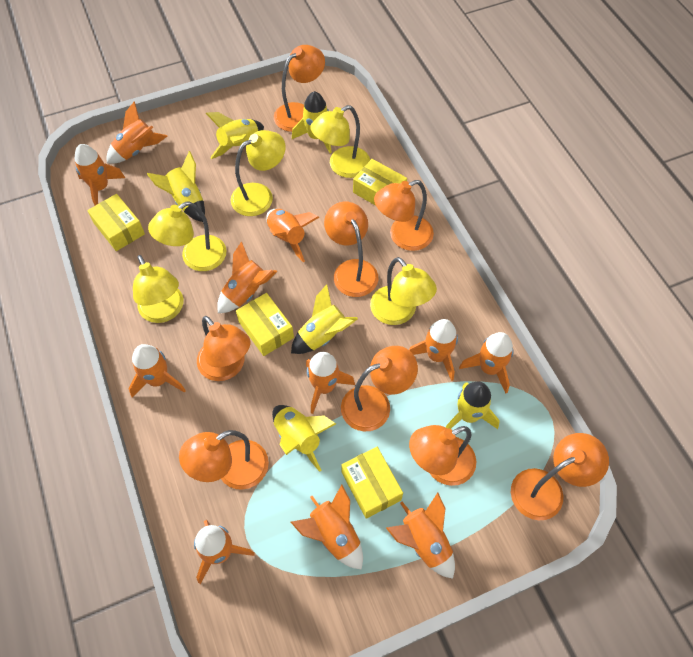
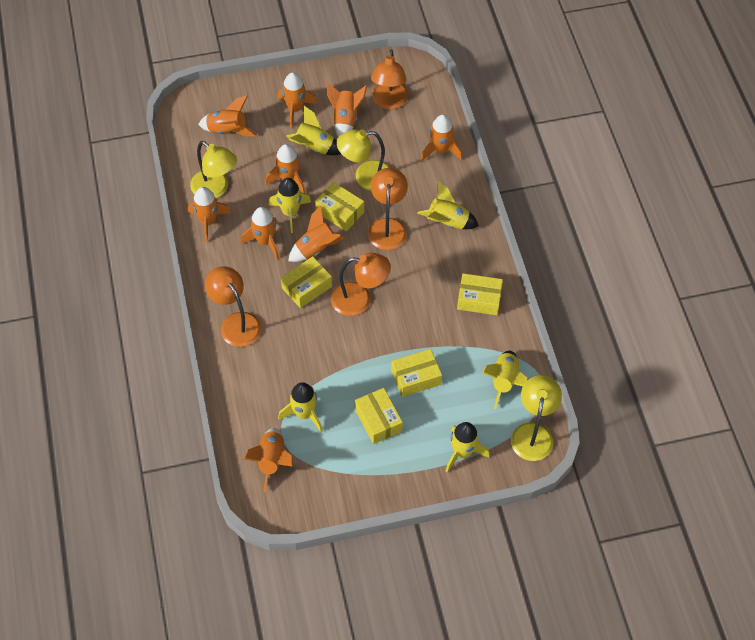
orange lamp: [179,430,269,490] [197,316,250,381] [274,45,325,132] [324,202,378,297] [341,346,418,431] [374,180,434,251] [409,425,476,486] [511,433,609,520] = 8 -> [205,266,261,347] [331,253,391,316] [368,168,408,250] [371,49,408,109] = 4
orange rocket: [75,144,125,206] [107,102,167,164] [129,344,186,397] [194,520,255,584] [217,241,277,313] [266,209,319,262] [291,485,363,570] [306,352,355,414] [386,492,455,579] [409,319,458,381] [459,332,514,394] = 11 -> [188,187,231,242] [198,96,256,136] [241,207,279,259] [244,428,293,492] [265,144,306,194] [277,72,317,127] [288,206,346,262] [327,82,367,137] [421,114,462,161] = 9
yellow box: [87,194,145,251] [236,293,294,356] [341,447,403,519] [353,159,407,206] = 4 -> [281,256,332,308] [315,182,364,231] [355,388,403,444] [391,349,442,397] [457,273,503,315] = 5
yellow lamp: [133,255,183,323] [148,201,226,271] [231,130,286,216] [310,105,370,178] [370,257,437,325] = 5 -> [190,141,237,198] [337,129,390,191] [511,375,562,461] = 3

